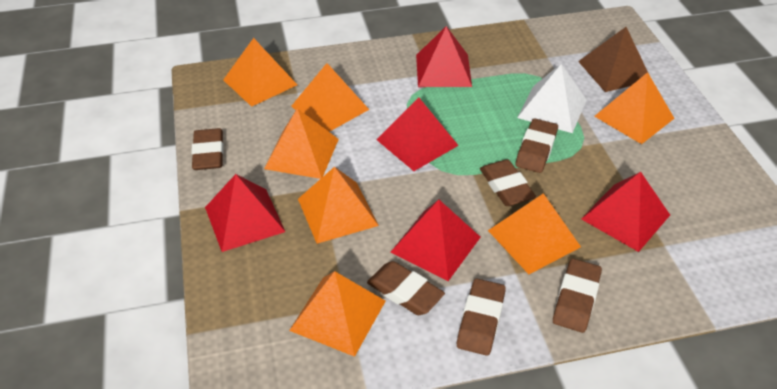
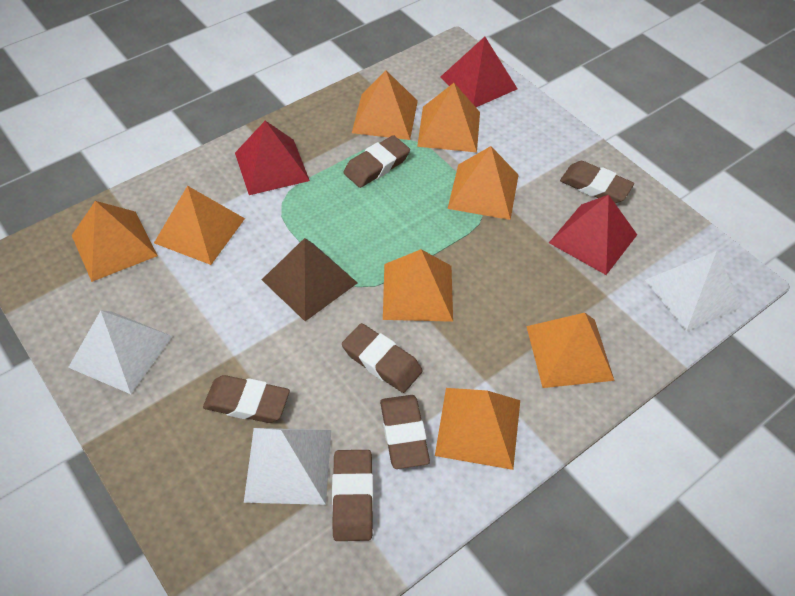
orange pyramid: [223,38,297,107] [264,109,339,179] [289,271,386,357] [291,63,369,132] [298,167,379,244] [488,193,581,274] [594,72,675,144] = 7 -> [72,201,158,282] [154,186,245,265] [352,70,418,140] [383,249,453,322] [417,83,480,152] [435,388,520,470] [448,146,519,220] [526,313,615,388] = 8
red pyramid: [205,174,285,252] [376,98,459,171] [390,200,481,281] [416,26,472,87] [581,172,670,252] = 5 -> [235,121,310,195] [441,37,518,107] [549,195,637,275] = 3
white pyramid: [517,64,587,133] = 1 -> [68,311,172,394] [244,428,331,505] [645,251,742,331] = 3

